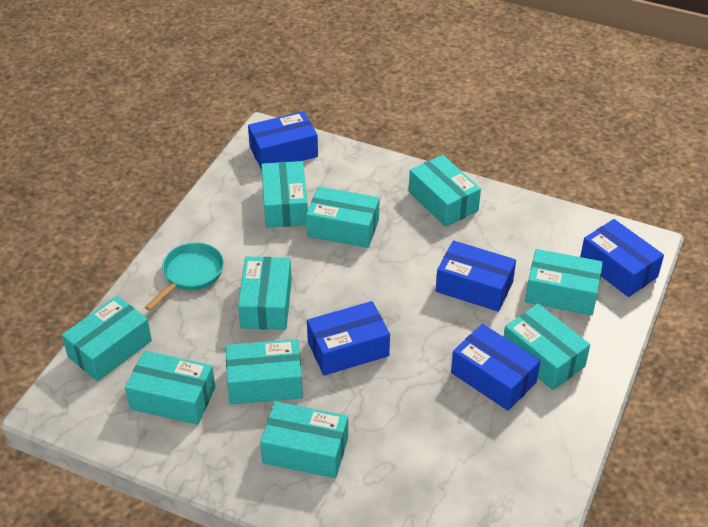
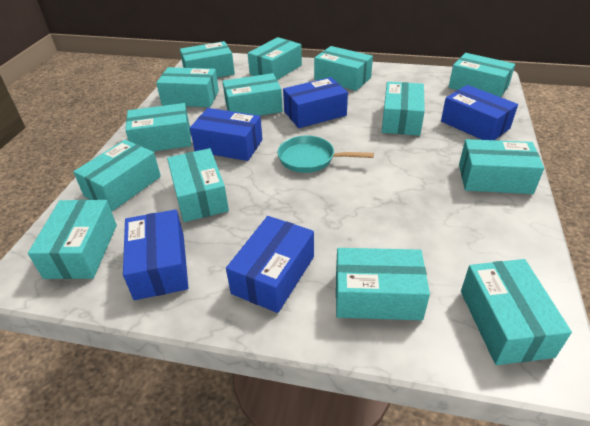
turquoise box: [62,296,152,381] [125,351,215,425] [226,339,303,405] [238,257,292,330] [260,402,348,478] [261,161,308,228] [306,186,379,248] [409,155,481,227] [504,304,590,390] [525,249,603,315] = 10 -> [28,200,117,279] [73,140,161,211] [125,103,191,152] [156,67,219,107] [167,148,229,222] [180,41,235,78] [222,73,283,116] [248,37,302,80] [314,46,373,91] [336,248,430,320] [382,82,425,136] [449,53,515,97] [459,139,544,194] [461,259,572,365] = 14

